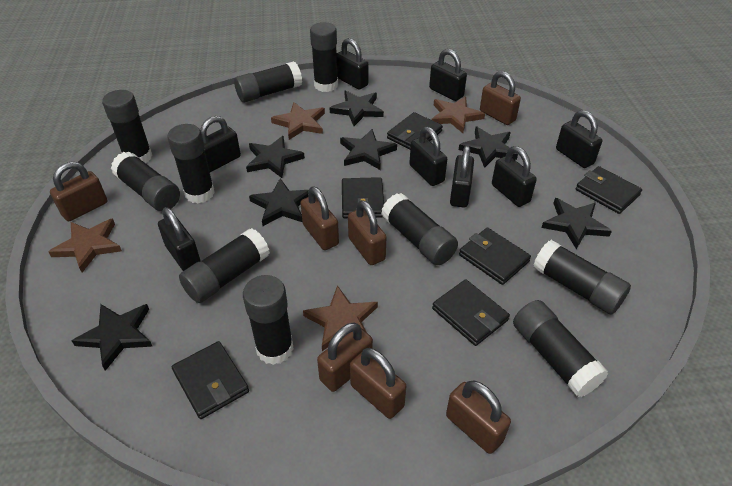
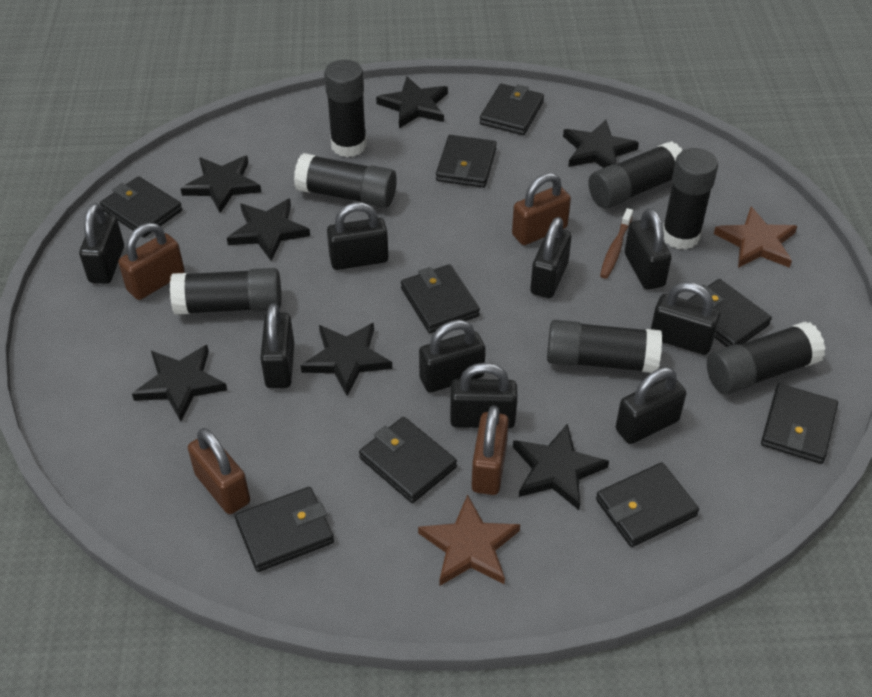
black glue stick: [102,90,153,163] [111,152,180,211] [167,124,215,203] [179,228,270,303] [234,61,302,102] [243,275,294,365] [310,22,338,92] [381,193,458,265] [513,300,609,397] [533,240,631,315] = 10 -> [170,268,281,315] [294,153,397,208] [324,60,367,157] [547,320,662,373] [588,141,682,209] [663,148,718,250] [707,322,825,394] = 7
black padlock: [158,207,201,271] [200,116,241,172] [337,38,368,90] [409,127,447,186] [429,49,467,101] [450,146,474,208] [492,146,537,207] [556,110,602,168] = 8 -> [79,203,124,284] [260,303,294,388] [327,202,389,270] [419,320,485,393] [450,363,517,428] [530,217,572,298] [616,367,686,444] [625,208,672,290] [651,282,720,355] = 9
black wallet: [172,341,249,419] [342,177,384,218] [387,112,443,149] [432,279,510,346] [459,228,531,285] [576,166,642,214] = 6 -> [100,176,182,237] [235,487,334,572] [359,417,457,503] [401,264,480,333] [436,135,497,188] [480,83,544,135] [596,462,699,547] [688,279,772,347] [761,384,838,464] = 9
brown padlock: [50,162,107,221] [301,186,339,250] [317,323,373,392] [348,200,387,265] [350,348,406,419] [446,381,511,454] [480,71,521,125] = 7 -> [118,223,185,300] [188,428,250,514] [471,405,509,495] [512,173,571,245] = 4
brown star: [48,219,122,273] [271,102,325,140] [303,285,378,351] [431,96,485,133] = 4 -> [418,495,520,586] [714,207,797,268] = 2
brown toothbrush: none = 0 -> [600,208,633,279] = 1

